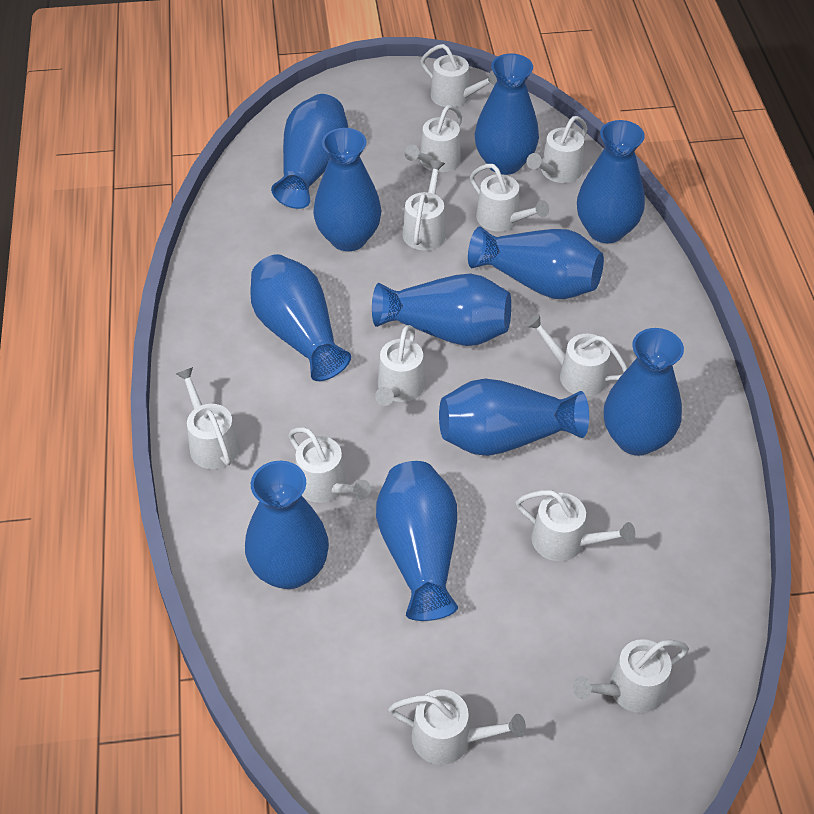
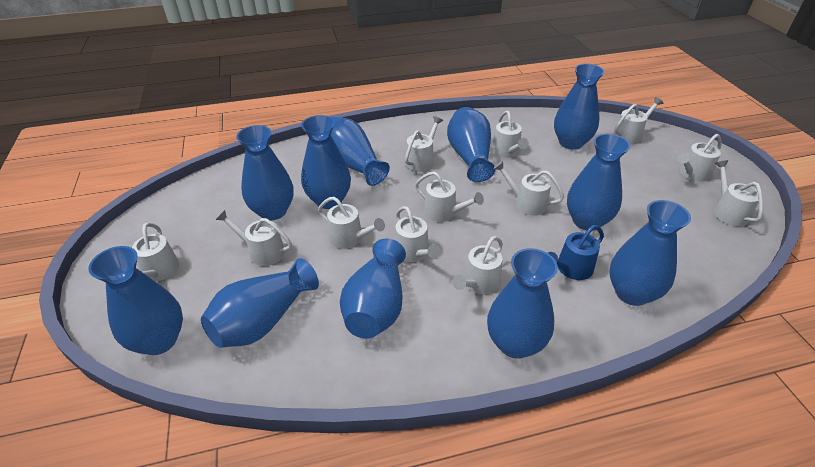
blue watering can: none = 0 -> [548,225,604,280] = 1

